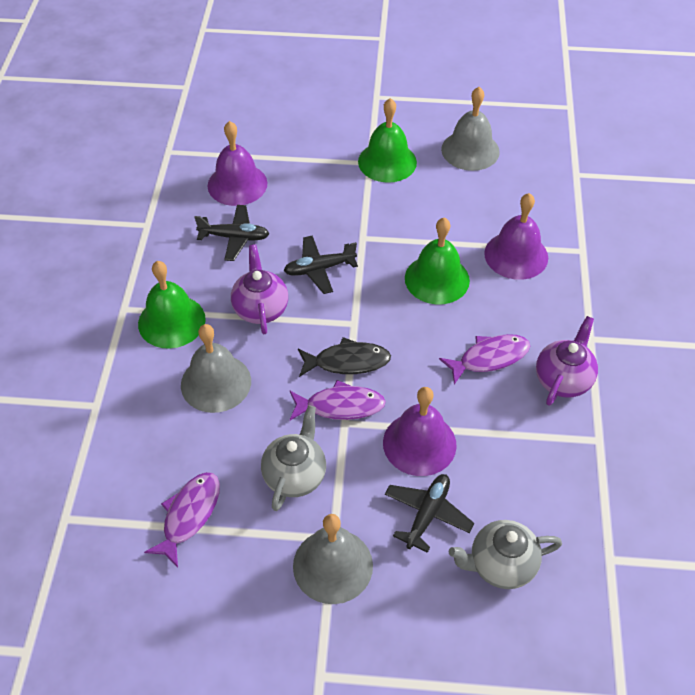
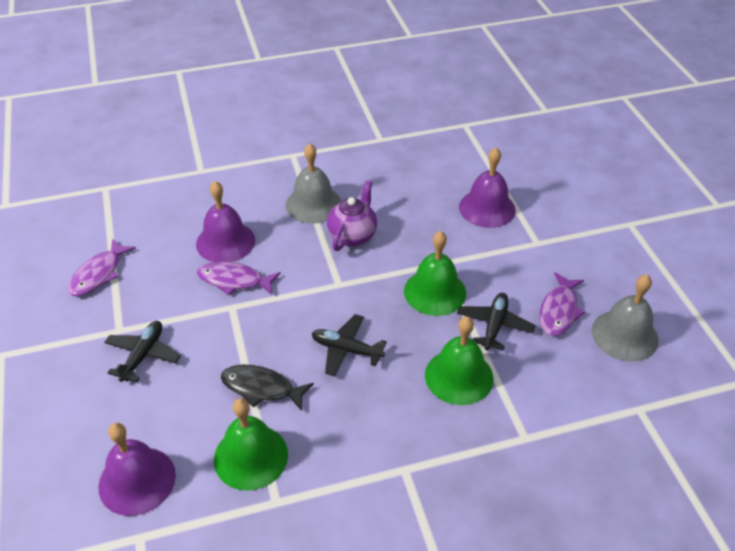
grey bell: [181,324,251,413] [293,514,373,604] [441,87,500,171] = 3 -> [286,143,341,224] [592,275,659,362] = 2
grey teapot: [261,405,326,511] [449,520,562,589] = 2 -> none = 0
purple teapot: [231,244,288,334] [536,316,598,406] = 2 -> [327,180,377,251] = 1

